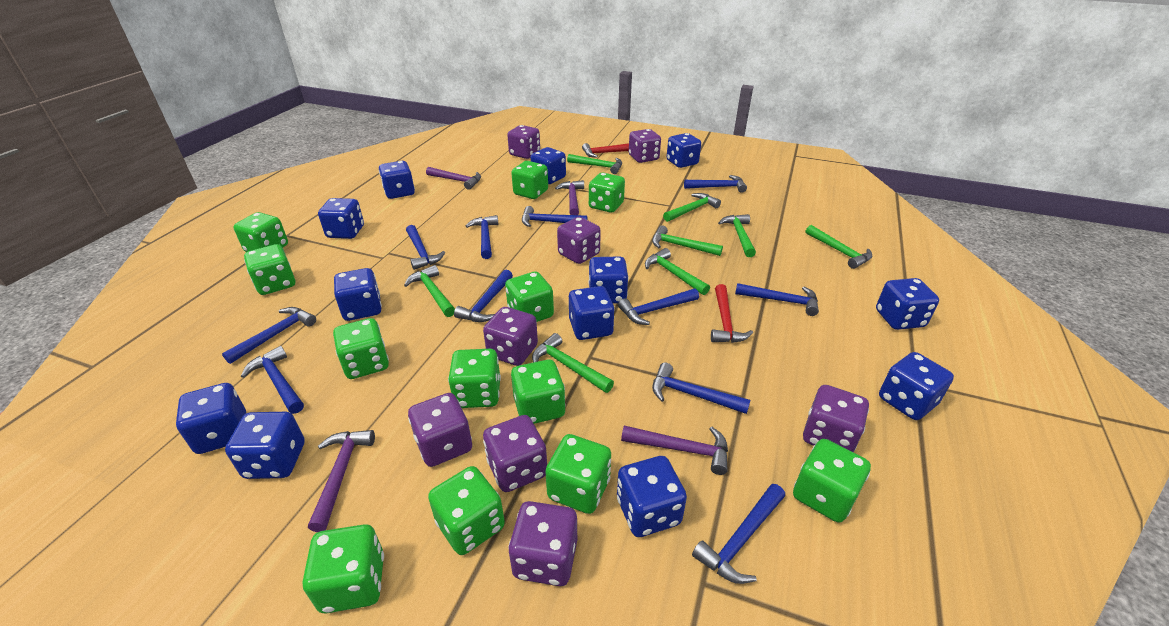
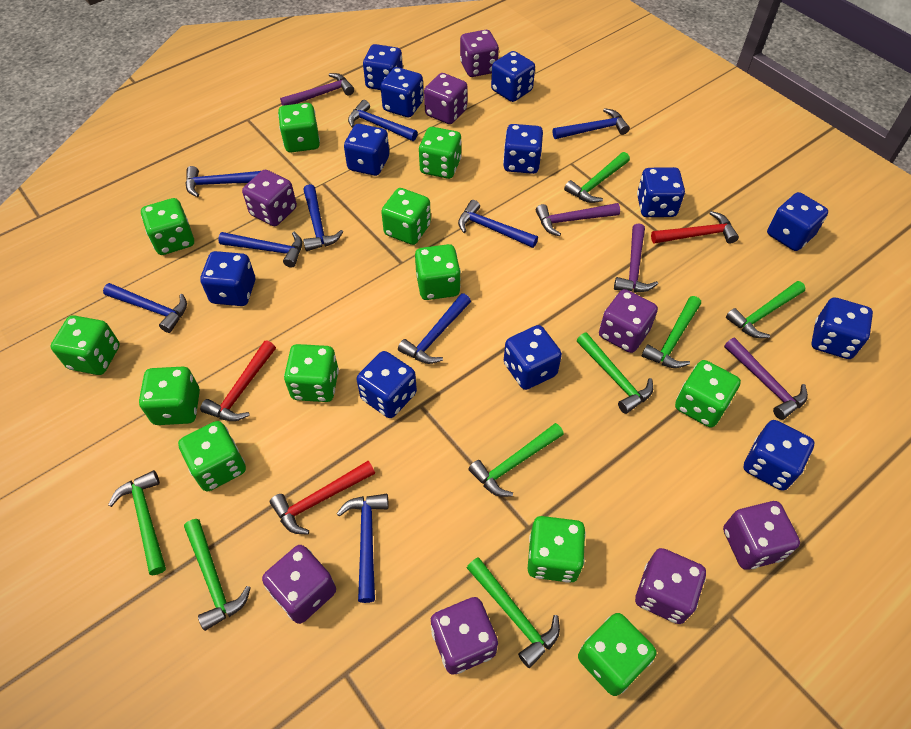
blue hammer: [222,307,316,364] [241,346,304,414] [406,225,445,270] [454,270,513,322] [466,215,498,259] [522,206,587,227] [618,288,699,325] [652,362,751,414] [684,175,747,193] [692,484,785,584] [735,283,819,316] = 11 -> [103,283,187,333] [186,166,261,197] [218,232,302,268] [303,184,343,251] [337,494,389,603] [348,100,418,141] [398,293,471,364] [458,200,538,248] [553,108,630,139] = 9
red hammer: [582,143,629,158] [711,284,753,343] = 2 -> [200,341,276,421] [270,461,375,535] [651,211,739,244] = 3

